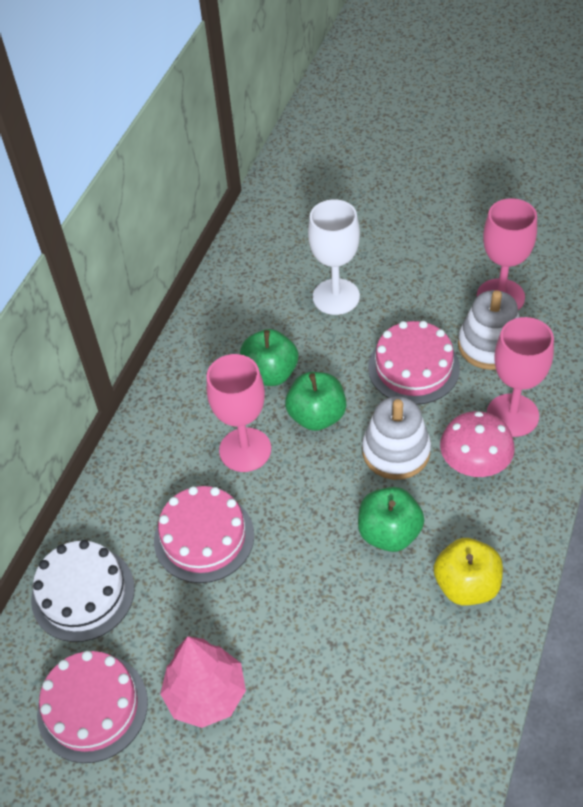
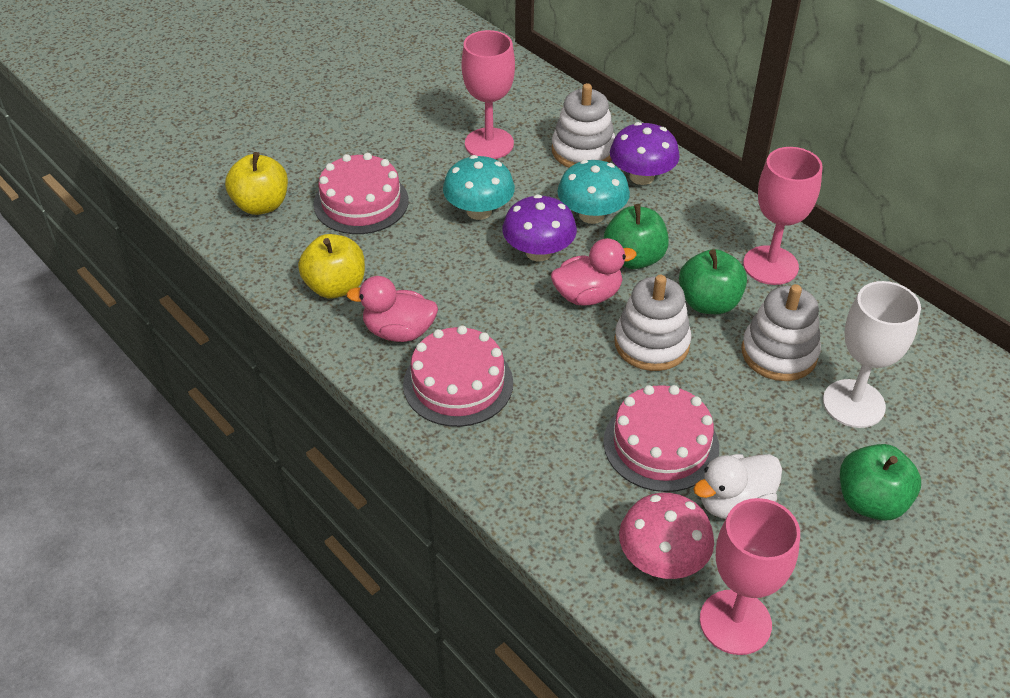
pink duck: none = 0 -> [346,276,438,342] [551,238,637,306] = 2
pink tree: [160,636,246,728] = 1 -> none = 0
purple mushroom: none = 0 -> [502,194,577,261] [610,122,680,185] = 2
turquoise mushroom: none = 0 -> [443,155,515,220] [558,160,630,224] = 2
white cake: [31,540,135,642] = 1 -> none = 0
white duck: none = 0 -> [693,454,782,519] = 1
white stacking toy: [362,396,431,480] [458,290,520,370] = 2 -> [552,83,615,168] [614,275,691,371] [742,284,821,381] = 3
yellow apple: [434,538,503,605] = 1 -> [225,152,288,215] [298,234,365,299] = 2

